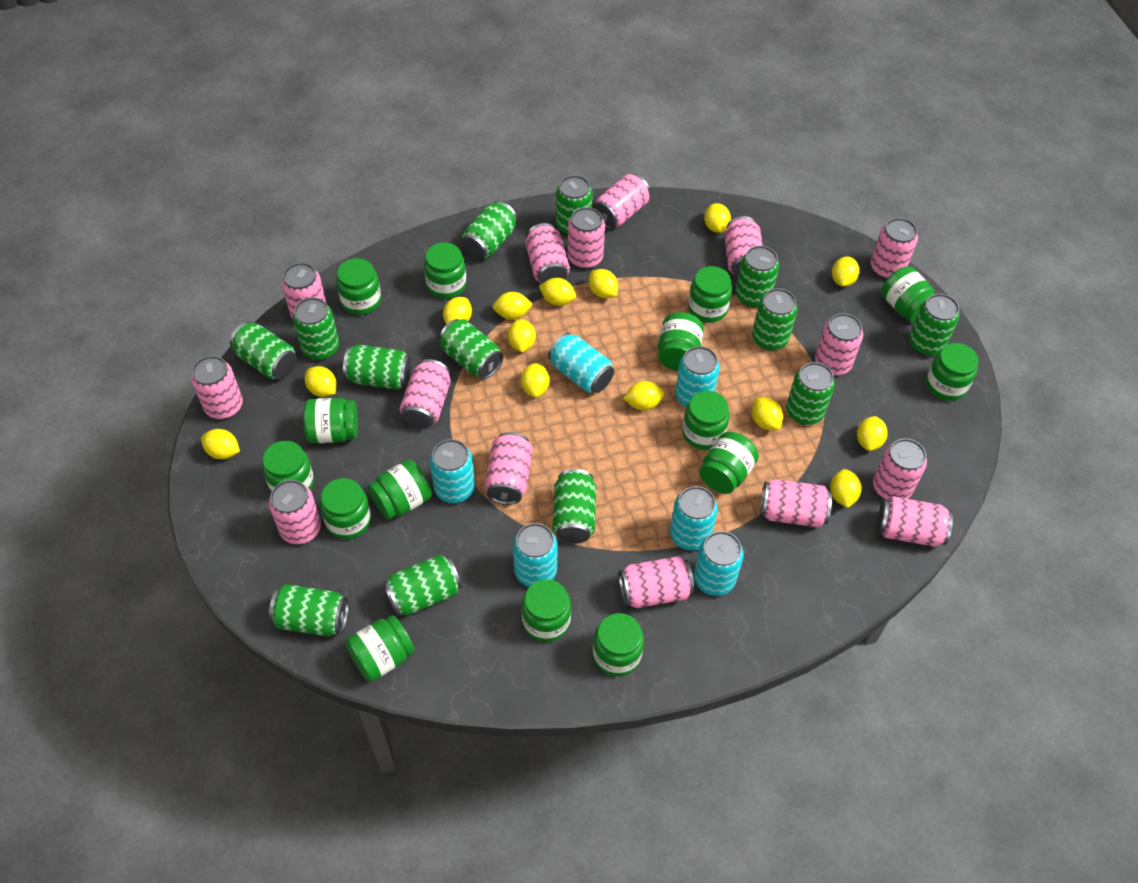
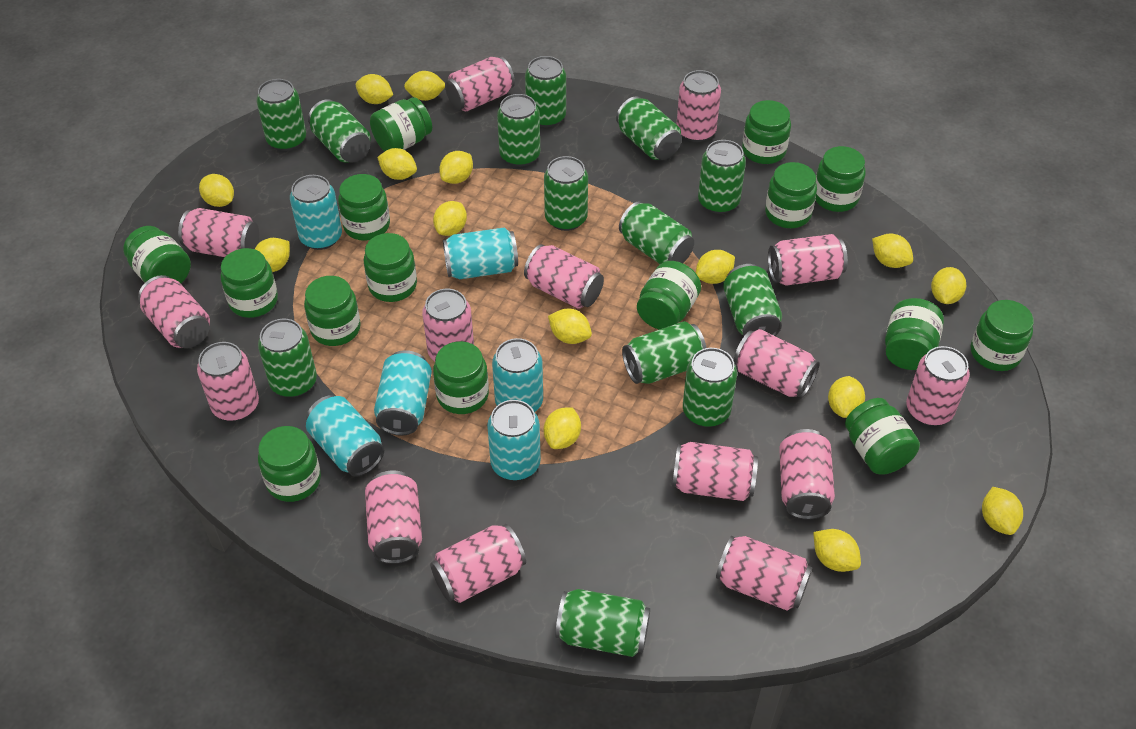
yellow lemon: [201,429,240,459] [305,366,337,397] [443,297,472,325] [493,292,533,320] [508,319,536,352] [521,363,550,398] [539,278,576,306] [589,269,618,298] [623,381,664,410] [704,203,731,233] [752,398,783,430] [830,469,862,508] [832,256,860,287] [857,416,888,451] = 14 -> [199,174,234,207] [255,238,290,272] [356,74,393,104] [377,148,417,180] [404,71,445,101] [433,201,467,236] [439,151,473,184] [544,407,581,449] [548,309,592,344] [696,250,735,284] [813,529,861,572] [828,376,865,418] [872,233,913,268] [931,267,966,304] [982,487,1023,535] = 15

